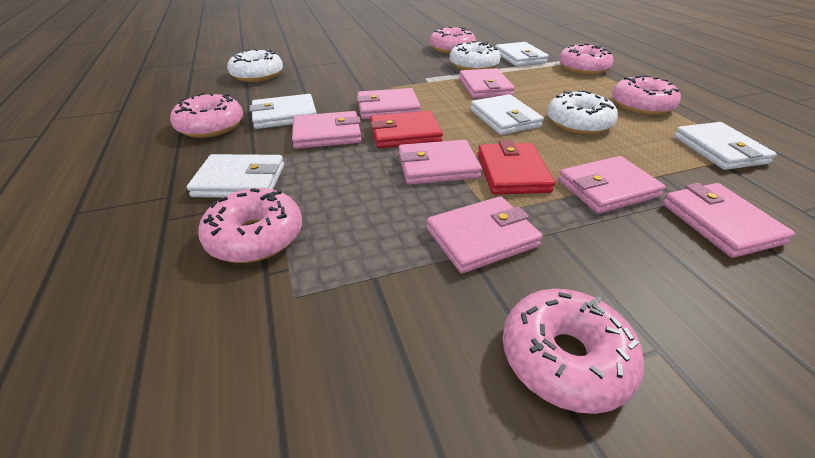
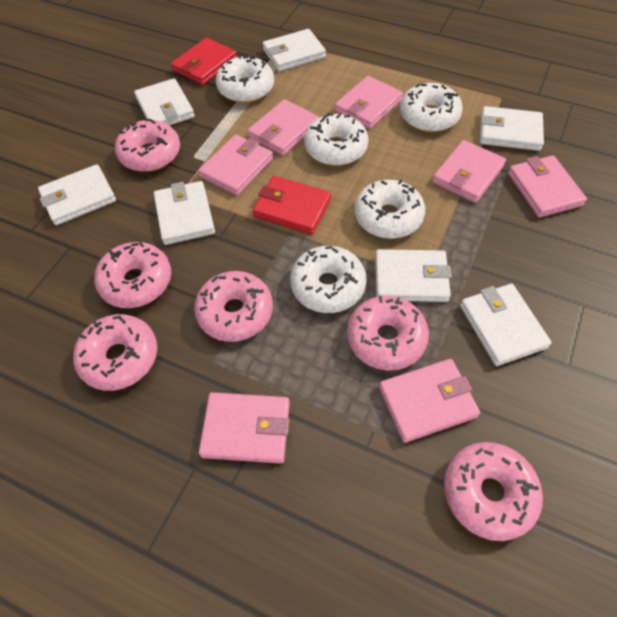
white donut: [227,49,283,82] [450,41,501,70] [547,90,618,135] = 3 -> [216,55,274,103] [290,246,367,313] [304,113,369,166] [354,179,425,239] [400,83,463,132] = 5
white wallet: [187,154,284,198] [249,94,317,129] [470,94,544,135] [495,42,549,66] [674,122,777,170] = 5 -> [38,164,116,225] [134,78,195,125] [153,181,215,245] [263,29,326,72] [375,249,452,302] [460,284,552,366] [480,106,544,151] = 7

